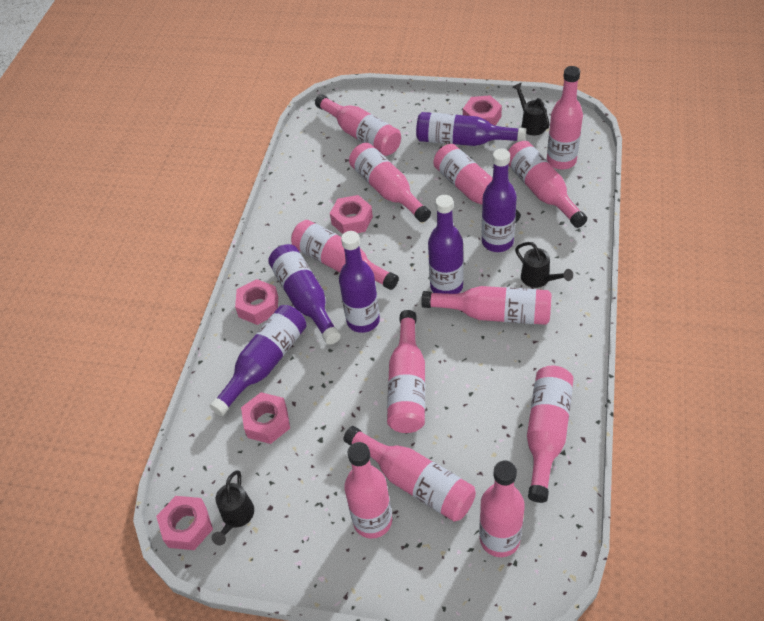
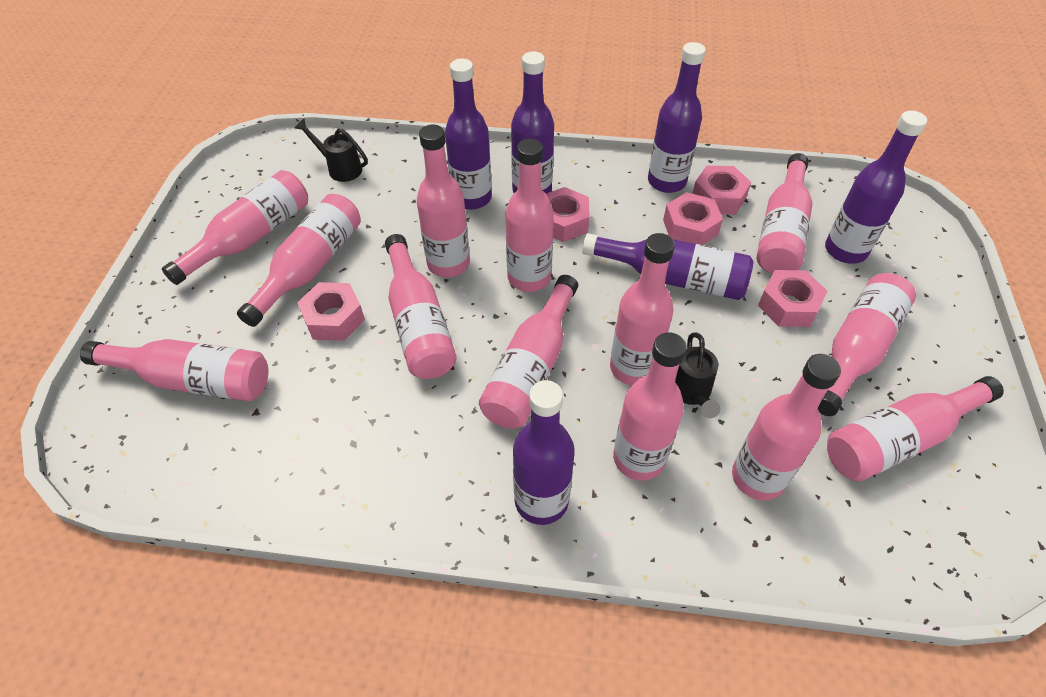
black watering can: [212,470,254,545] [513,83,549,136] [515,242,573,288] = 3 -> [295,119,368,182] [675,333,720,418] = 2
pink bottle: [291,220,399,290] [315,95,401,156] [343,426,476,522] [344,442,392,539] [349,143,431,222] [387,310,425,433] [421,286,551,325] [433,144,521,223] [479,461,525,557] [508,141,587,228] [527,366,574,503] [547,66,583,170] = 12 -> [80,339,268,401] [162,170,308,285] [237,194,361,327] [385,234,457,379] [417,125,470,277] [479,275,578,429] [505,139,554,292] [610,233,675,385] [613,332,687,481] [732,354,841,501] [757,153,813,274] [818,273,916,416] [827,376,1004,482] = 13

